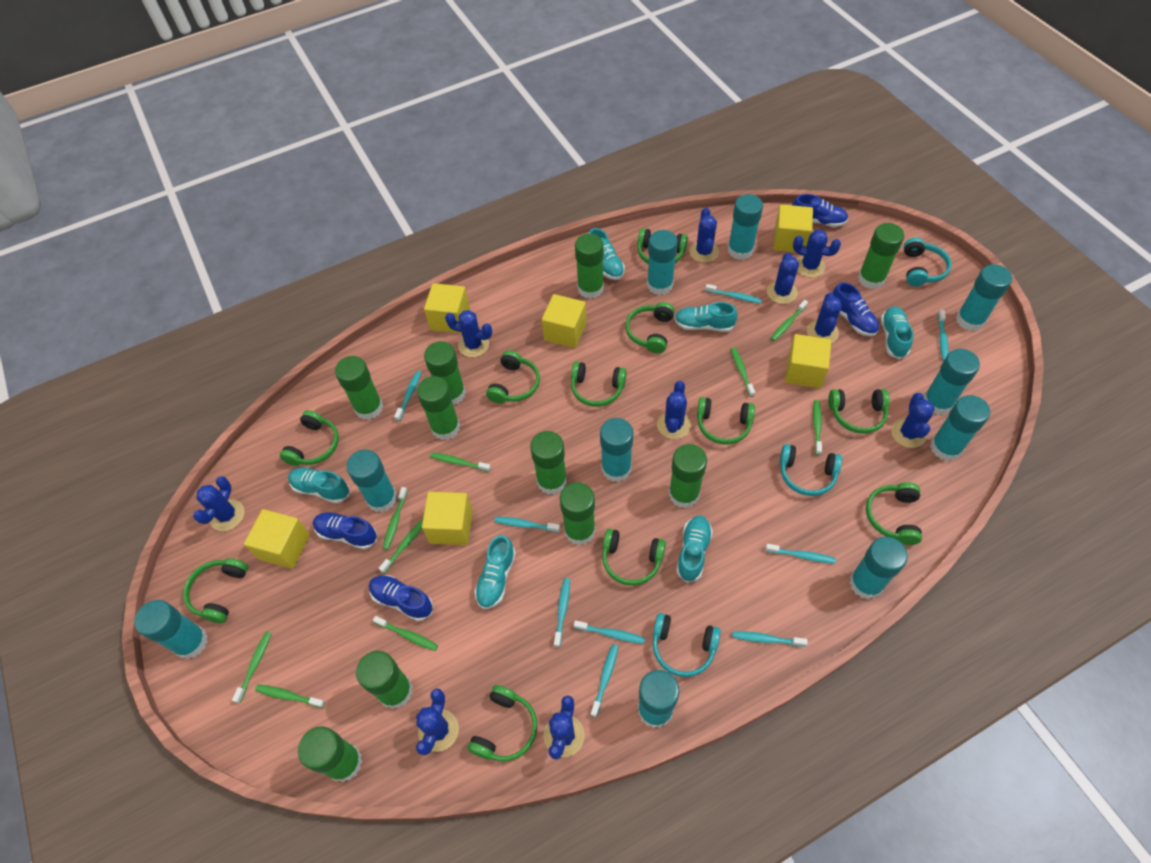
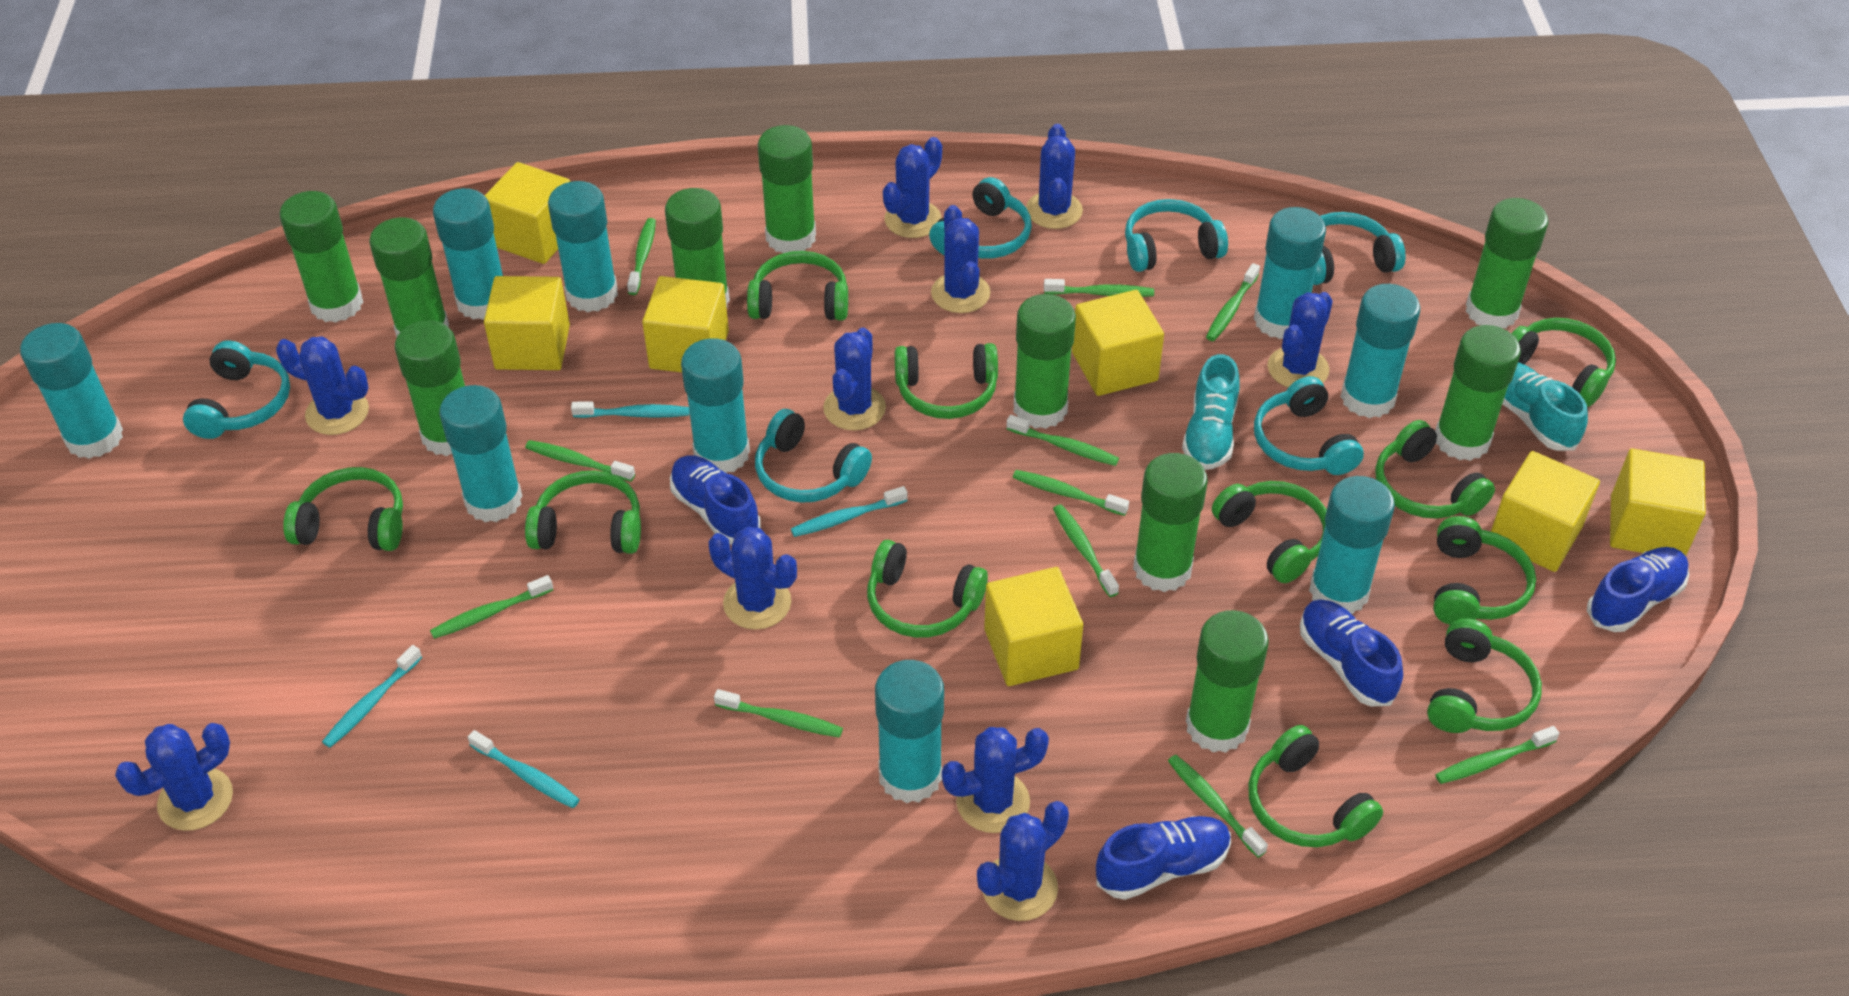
green toothbrush: [232,631,272,703] [255,685,325,708] [373,616,438,651] [379,519,423,573] [383,487,408,550] [430,453,491,472] [731,347,755,397] [771,300,808,341] [813,400,822,455] = 9 -> [430,575,553,639] [525,440,635,482] [627,218,656,295] [714,689,843,738] [1006,415,1119,466] [1013,470,1129,516] [1044,279,1154,297] [1053,504,1119,597] [1168,755,1268,858] [1206,263,1260,341] [1435,726,1559,784] = 11
turquoise glue stick: [134,600,208,659] [346,450,397,512] [600,418,633,482] [638,670,679,728] [647,230,678,295] [728,194,763,260] [849,537,908,599] [923,349,980,415] [930,395,990,461] [956,264,1012,331] = 10 -> [20,323,123,459] [433,188,503,320] [439,385,522,522] [548,181,618,312] [681,338,750,473] [875,660,944,803] [1254,207,1326,339] [1309,476,1395,615] [1340,284,1420,418] = 9
turquoise headphones: [653,613,721,677] [779,444,842,496] [904,238,951,286] = 3 -> [183,340,290,439] [755,409,872,503] [929,177,1032,259] [1125,199,1228,272] [1254,376,1364,475] [1313,212,1406,285] = 6
turquoise shoe: [288,468,349,504] [475,535,516,609] [589,228,625,280] [674,302,738,332] [676,516,713,583] [881,306,914,359] = 6 -> [1182,354,1240,470] [1502,362,1588,451] = 2
turquoise toothbrush: [394,371,421,421] [494,517,560,532] [554,578,570,647] [574,620,645,644] [591,644,618,717] [705,284,762,304] [732,631,808,647] [765,544,836,564] [938,310,949,361] = 9 -> [322,645,422,748] [468,730,580,808] [571,401,690,418] [791,486,908,537] = 4
yellow cube: [244,509,310,569] [422,492,473,545] [424,283,470,333] [542,294,587,348] [773,204,813,252] [785,334,831,388] = 6 -> [484,162,570,264] [484,276,570,370] [642,276,729,372] [984,567,1083,686] [1072,290,1164,396] [1491,451,1600,572] [1610,449,1706,556] = 7

